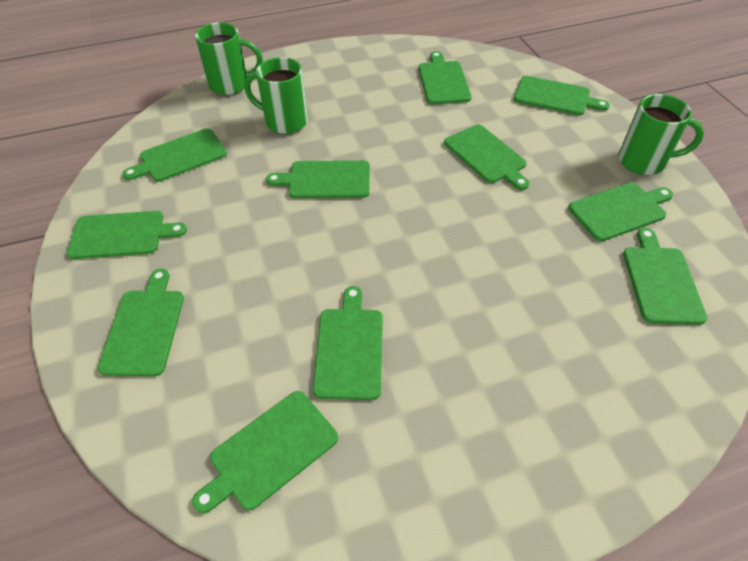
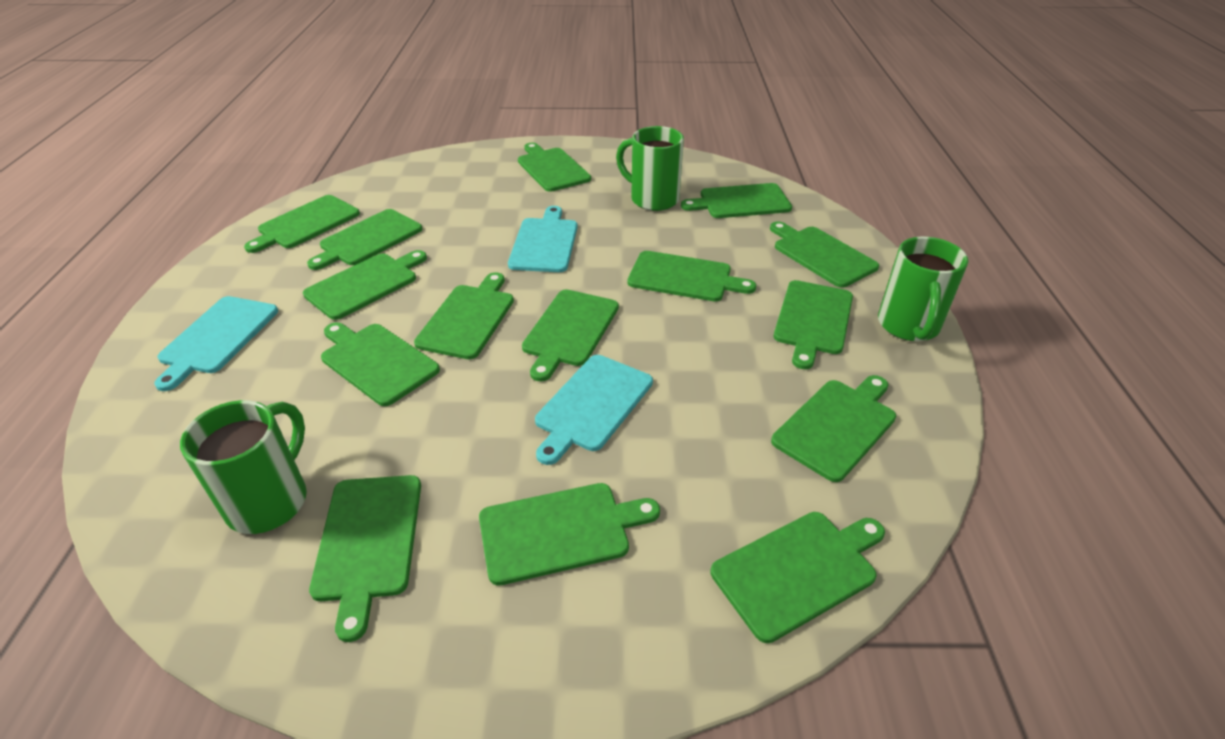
green cutting board: [67,211,187,259] [97,269,184,376] [122,128,227,182] [192,391,338,514] [266,160,370,198] [313,286,383,400] [419,51,472,104] [444,125,529,190] [514,76,610,115] [568,182,673,241] [623,228,707,325] = 11 -> [244,195,360,253] [303,250,427,320] [307,209,422,270] [309,475,421,642] [321,322,440,406] [414,272,514,359] [479,483,660,586] [518,143,591,192] [522,289,619,381] [627,251,756,302] [681,183,792,218] [711,512,885,643] [770,222,879,288] [771,375,896,482] [774,280,853,369] = 15
turquoise cutting board: none = 0 -> [154,296,278,391] [508,206,578,272] [535,355,653,465] = 3

